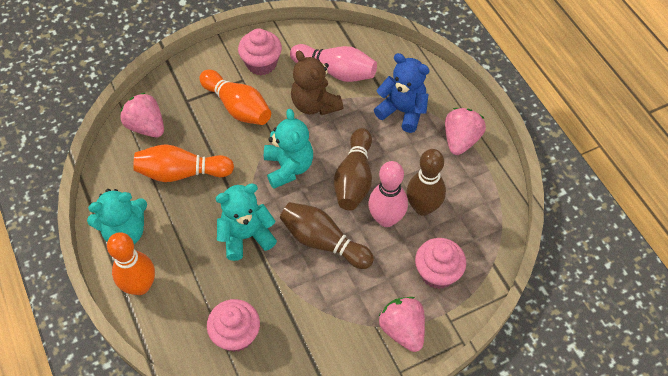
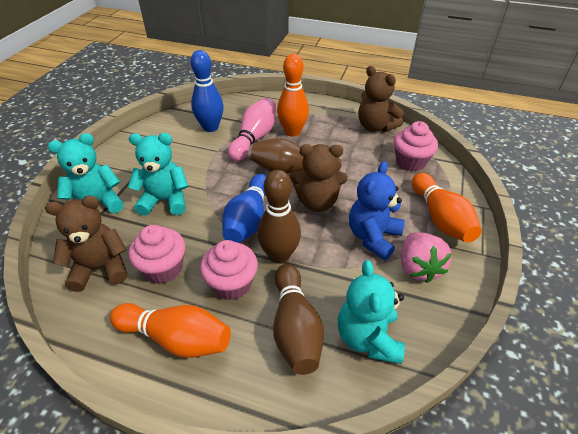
blue bowling pin: none = 0 -> [190,50,224,132] [222,174,267,243] = 2
brown teddy bear: [291,50,343,115] = 1 -> [45,195,128,292] [289,144,348,212] [358,66,404,132] = 3
pink bowling pin: [290,44,377,82] [368,161,408,227] = 2 -> [228,98,276,161] = 1
pink strawberry: [120,93,164,137] [378,297,425,352] [445,108,486,155] = 3 -> [401,232,452,283] = 1

